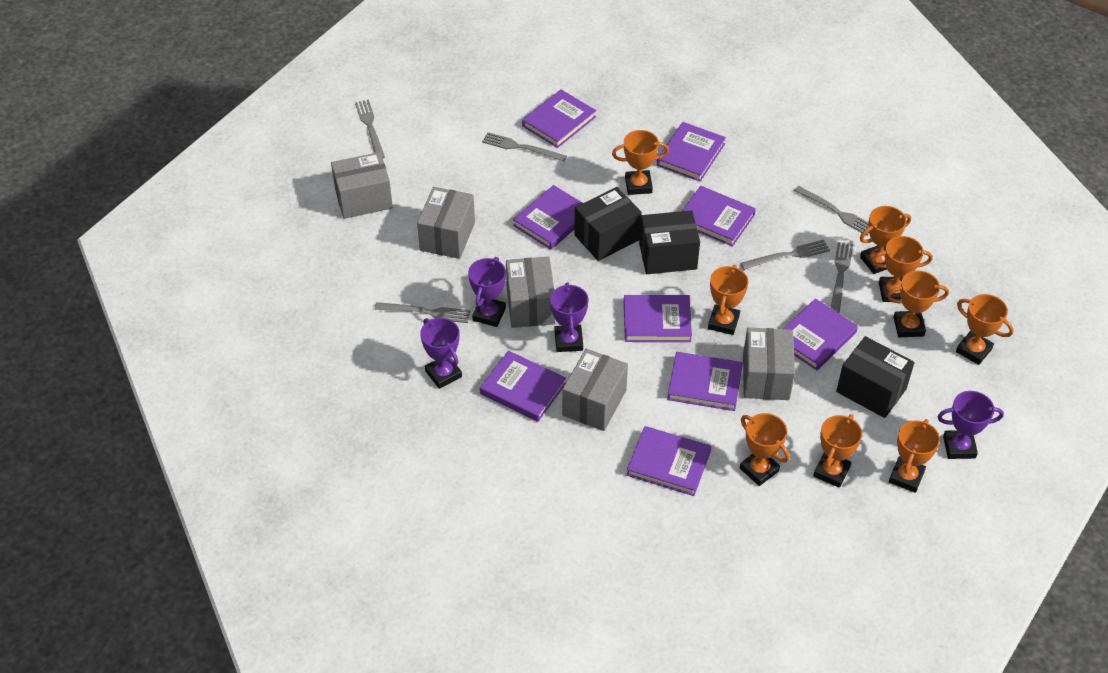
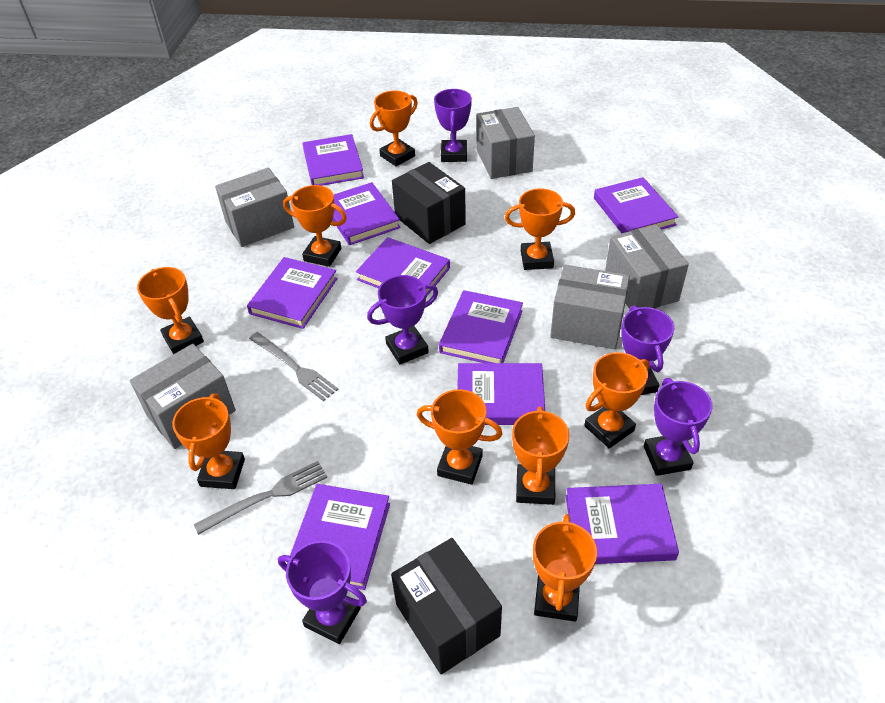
black box: [574,187,642,261] [639,210,700,274] [836,336,915,418] = 3 -> [391,538,502,674] [392,162,466,244] = 2
grey fork: [355,100,385,158] [375,302,470,323] [482,132,567,162] [741,240,830,270] [794,186,869,236] [831,242,853,313] = 6 -> [194,461,327,535] [249,332,338,401] = 2
purple trophy: [420,318,462,389] [468,257,506,327] [550,282,589,352] [937,391,1004,459] = 4 -> [278,541,367,644] [367,275,438,364] [434,89,472,162] [621,306,674,395] [644,378,713,476] = 5

